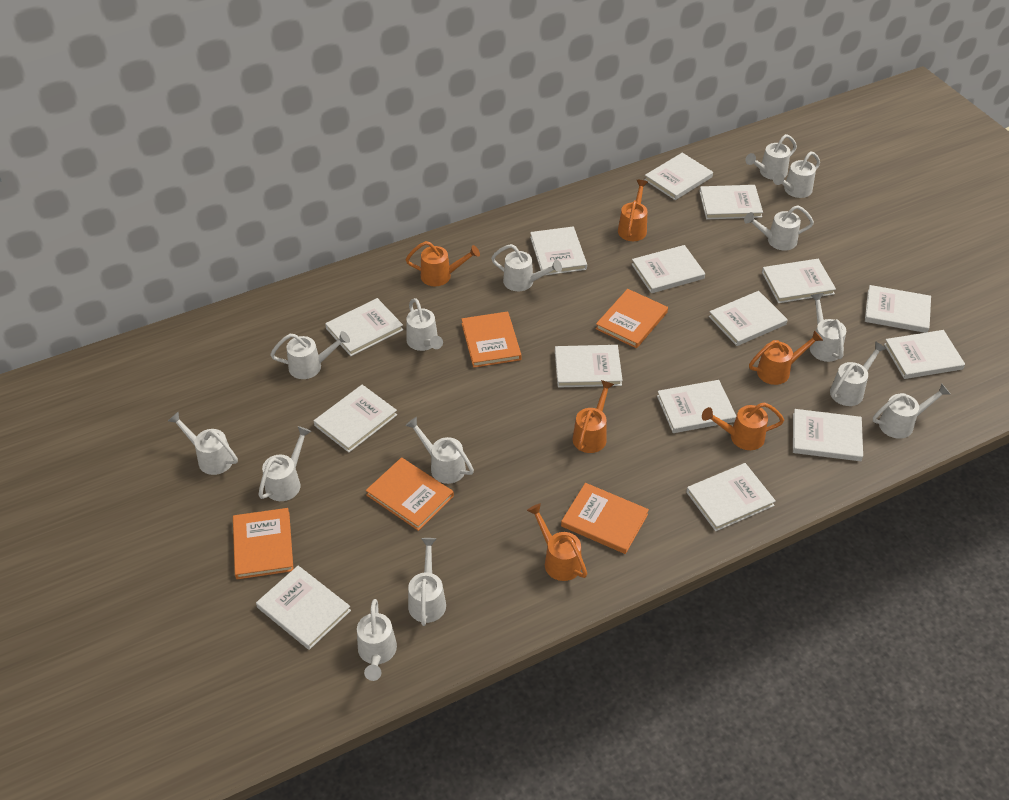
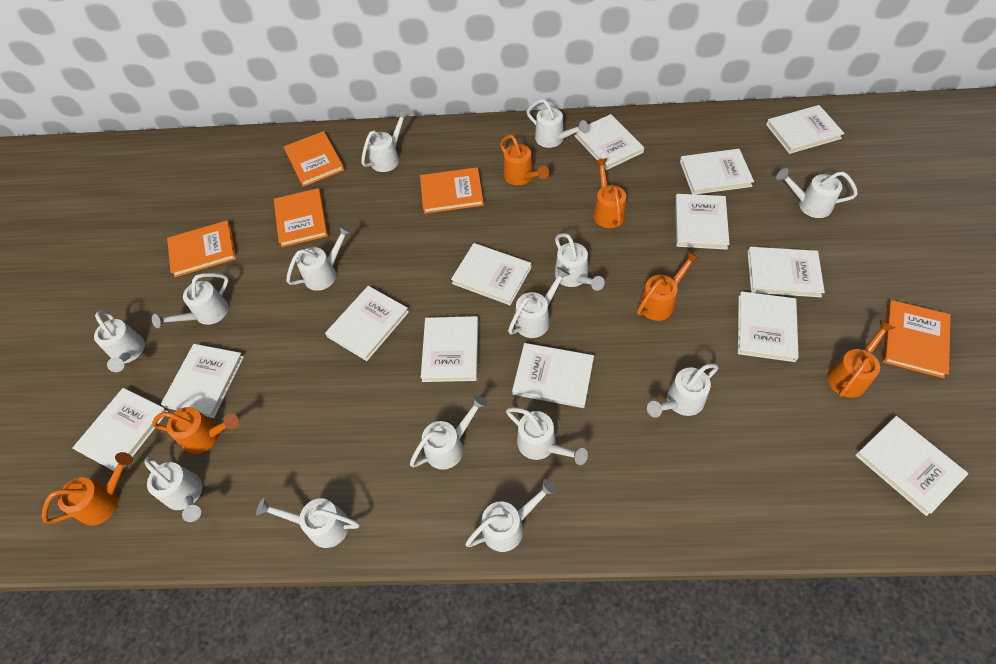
white book: [256,565,351,650] [314,385,397,453] [325,298,403,356] [530,227,587,276] [555,345,623,388] [632,245,705,293] [644,153,713,200] [657,380,736,433] [686,463,776,531] [699,185,763,219] [709,291,788,346] [762,259,836,303] [793,409,863,461] [865,285,931,333] [884,330,965,379] = 15 -> [73,388,168,471] [161,344,244,418] [325,286,409,361] [421,316,478,382] [451,243,531,305] [512,343,594,408] [574,114,644,170] [675,194,730,250] [680,149,754,194] [738,291,799,362] [748,247,825,297] [766,105,844,154] [855,416,969,516] = 13

